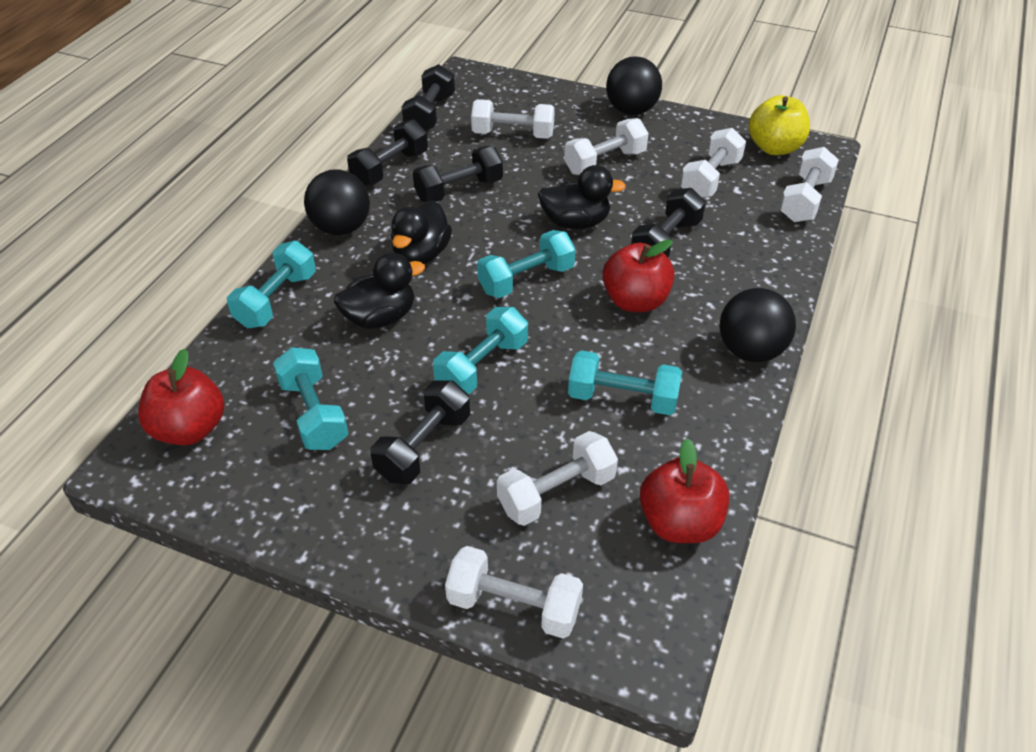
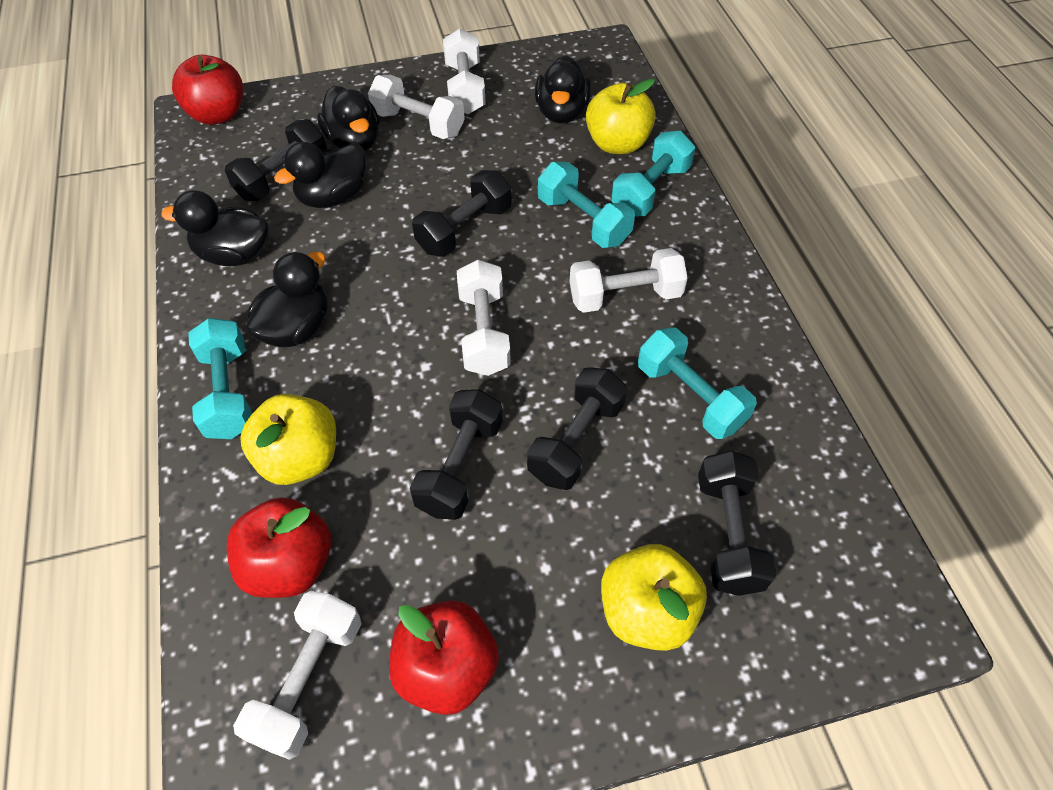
black ball: [304,169,370,235] [606,57,662,115] [719,288,796,362] = 3 -> none = 0
black duck: [334,253,425,329] [391,200,452,264] [538,165,626,229] = 3 -> [161,190,269,266] [246,252,328,348] [274,142,366,208] [317,86,379,151] [535,55,591,124] = 5
turquoise dumbbell: [227,241,316,328] [273,347,349,450] [433,307,528,395] [477,230,576,298] [568,350,682,415] = 5 -> [188,318,252,439] [538,162,635,248] [611,131,696,216] [638,327,757,439] = 4
white dumbbell: [445,546,583,638] [471,99,555,139] [497,431,618,526] [564,118,649,175] [680,128,746,198] [779,147,839,222] = 6 -> [233,591,361,760] [368,75,465,139] [443,29,486,114] [457,260,511,376] [570,248,688,313] = 5
yellow apple: [748,95,810,155] = 1 -> [240,394,336,485] [586,79,656,154] [601,544,707,651] = 3

